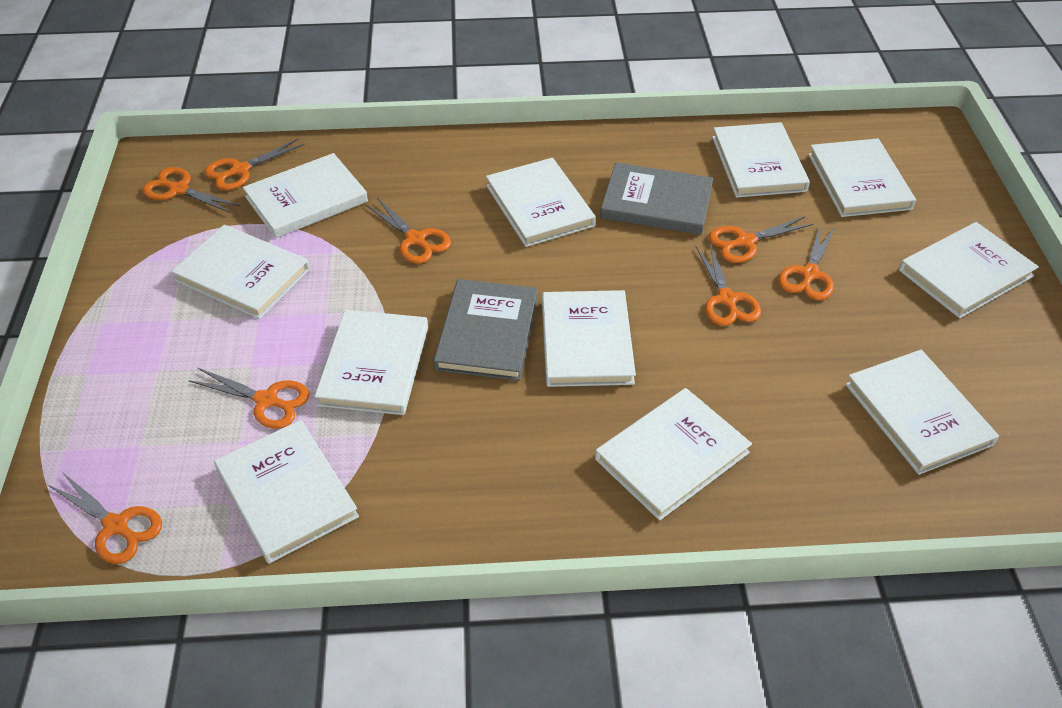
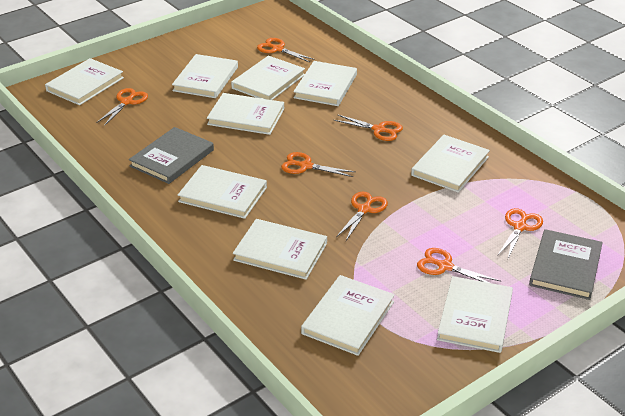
orange scissors: [47,472,162,564] [142,167,240,213] [188,368,310,429] [205,139,305,190] [366,198,451,264] [696,244,761,326] [708,216,814,263] [778,224,835,300] = 8 -> [96,88,148,126] [257,38,315,62] [281,152,355,177] [334,114,403,141] [336,192,388,241] [417,248,500,283] [497,208,543,259] = 7
white book: [171,225,310,319] [214,420,359,564] [243,153,368,238] [315,310,428,415] [486,158,596,247] [542,290,636,387] [595,388,752,521] [712,122,810,198] [808,138,916,217] [845,350,999,475] [899,222,1039,318] = 11 -> [45,58,124,105] [172,54,238,98] [178,165,267,219] [207,93,284,135] [231,56,305,100] [233,219,327,280] [294,61,357,106] [301,275,395,356] [411,135,490,193] [437,276,513,353] = 10

